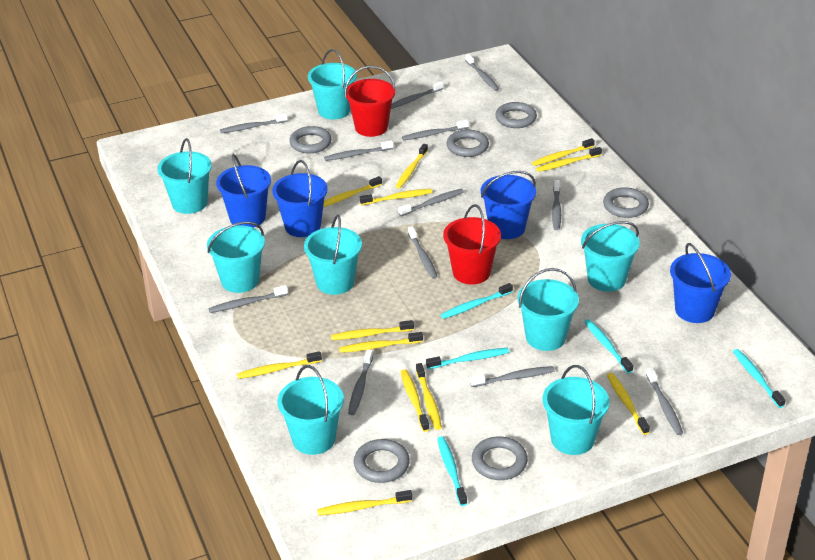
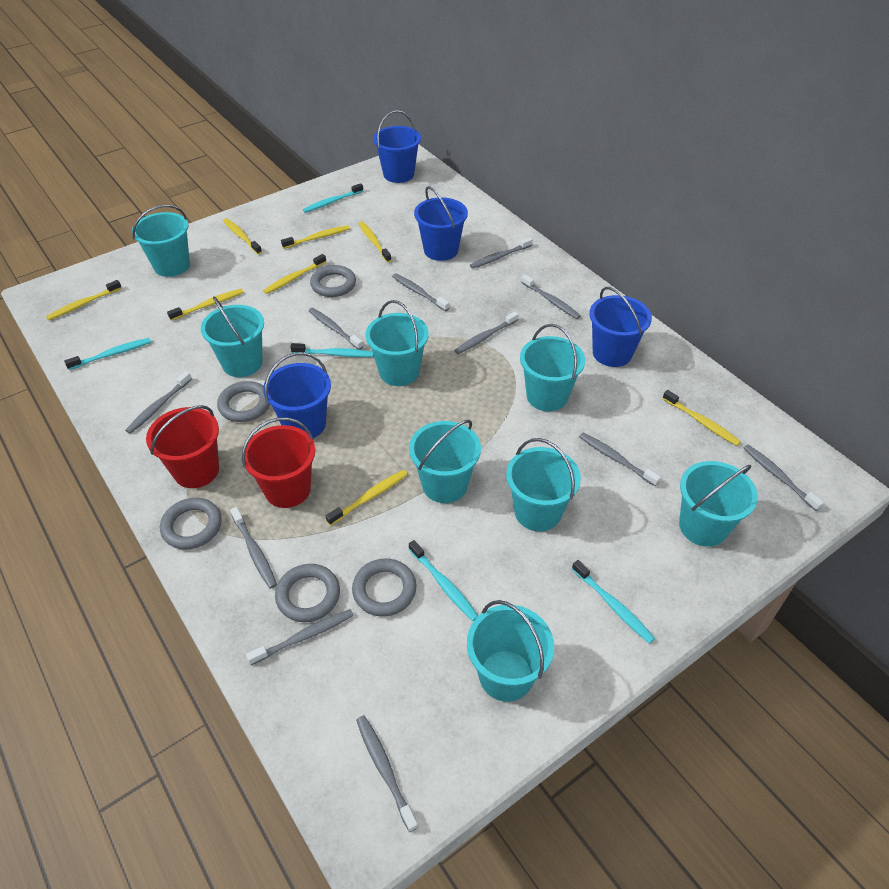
grey ring: [289,126,332,153] [354,439,410,483] [446,129,489,157] [472,436,528,480] [495,102,537,128] [603,187,649,218] = 6 -> [160,498,222,550] [217,381,270,422] [275,564,340,622] [310,265,356,297] [352,558,416,616] = 5
grey toothbrush: [208,285,288,313] [220,113,288,133] [324,140,393,161] [348,349,373,415] [391,81,443,109] [398,189,464,216] [402,120,469,141] [408,226,438,279] [465,54,499,91] [470,366,555,387] [552,180,561,230] [646,368,683,435] = 12 -> [125,371,192,434] [230,507,277,589] [246,609,354,665] [308,308,363,350] [356,715,418,832] [392,273,449,311] [454,312,519,354] [470,237,533,269] [521,274,581,319] [579,433,661,486] [743,445,824,511] = 11
yellow toothbrush: [237,351,322,379] [317,490,412,516] [323,176,382,207] [331,320,414,340] [339,332,423,353] [360,189,432,205] [396,144,428,188] [400,369,430,432] [416,363,442,430] [532,138,595,166] [536,147,602,172] [607,373,650,435] = 12 -> [46,280,122,321] [167,289,244,321] [223,218,262,254] [263,254,326,294] [281,225,350,249] [326,470,408,526] [359,222,391,262] [662,390,741,446] = 8

